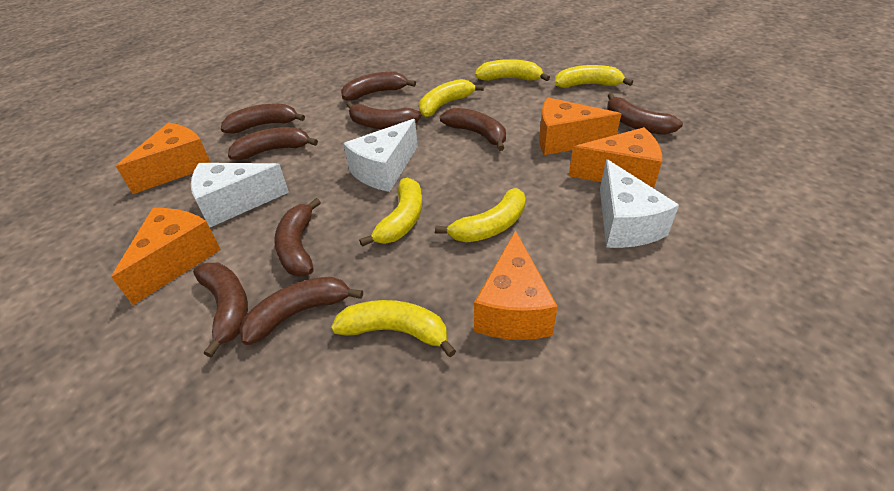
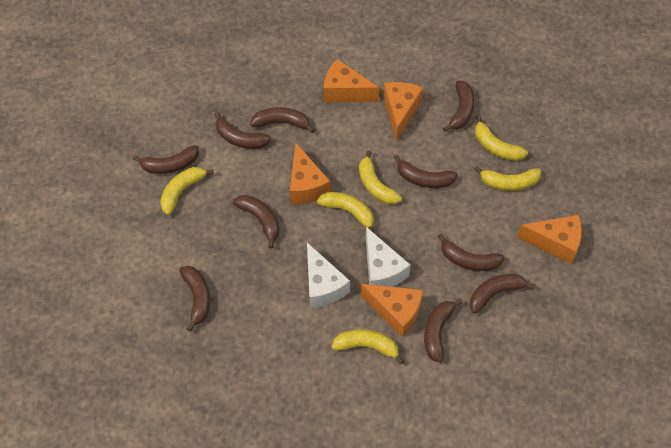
brown banana: [193,263,248,358] [221,104,305,133] [228,127,318,160] [239,277,363,345] [274,198,321,276] [341,72,416,101] [346,102,422,129] [440,108,506,151] [607,93,683,135] = 9 -> [133,145,199,174] [179,266,210,332] [215,112,271,149] [233,195,280,249] [250,107,315,133] [394,155,458,188] [424,299,463,363] [438,234,505,271] [443,80,475,132] [470,274,535,313] = 10
white cheese: [191,163,289,227] [343,119,418,192] [600,159,679,248] = 3 -> [307,243,350,308] [366,227,410,287] = 2

